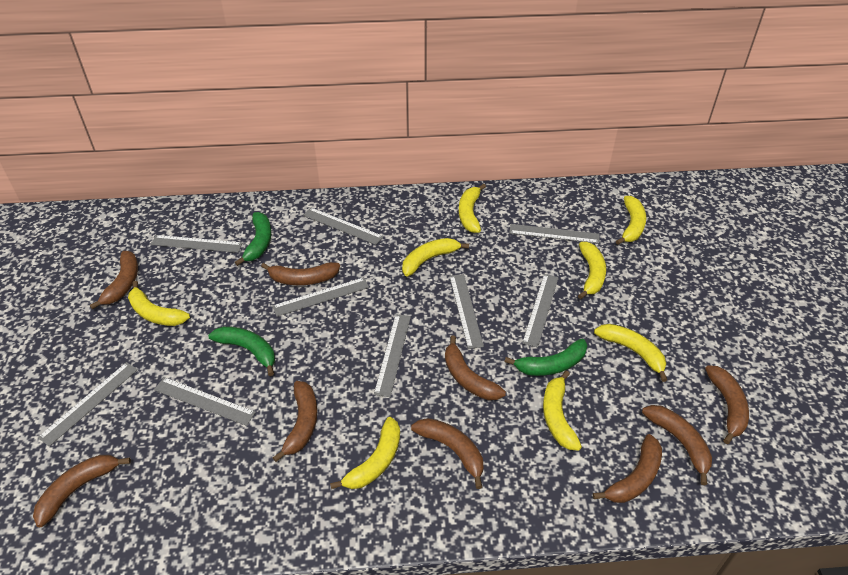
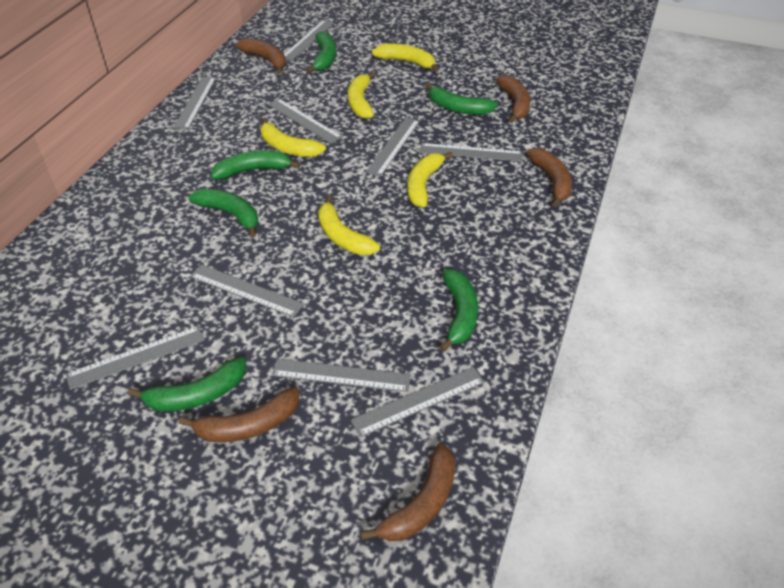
brown banana: [33,455,131,527] [90,251,138,310] [261,262,340,285] [273,381,317,462] [411,418,483,489] [445,336,506,400] [593,434,662,503] [642,405,712,485] [705,365,749,444] = 9 -> [179,387,299,442] [236,38,286,74] [361,443,455,541] [496,75,531,123] [526,148,572,207] = 5
green banana: [208,326,275,376] [235,212,271,266] [504,339,587,376] = 3 -> [128,357,246,411] [188,189,258,238] [211,150,301,180] [306,32,336,73] [425,82,498,115] [440,269,478,352] = 6
yellow banana: [128,281,190,326] [330,417,400,489] [402,238,469,277] [459,184,486,233] [543,370,582,451] [578,242,606,299] [594,324,667,382] [616,196,646,245] = 8 -> [261,117,326,157] [318,195,380,255] [348,72,376,119] [372,43,439,72] [407,152,453,207] = 5

